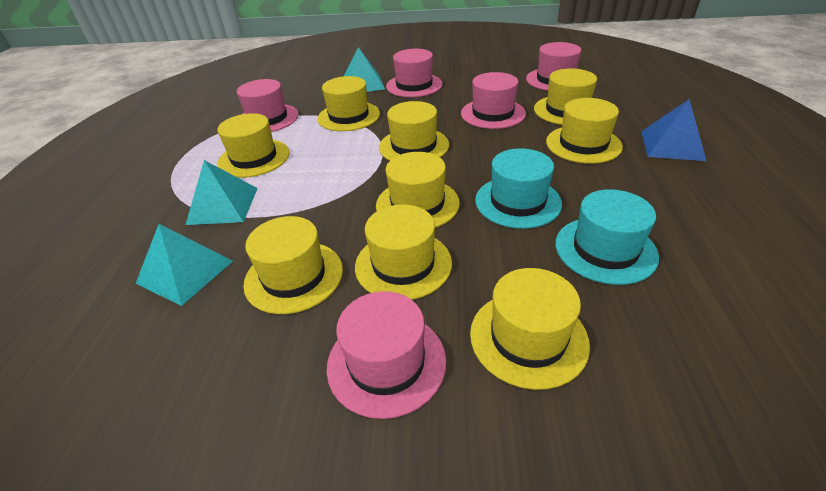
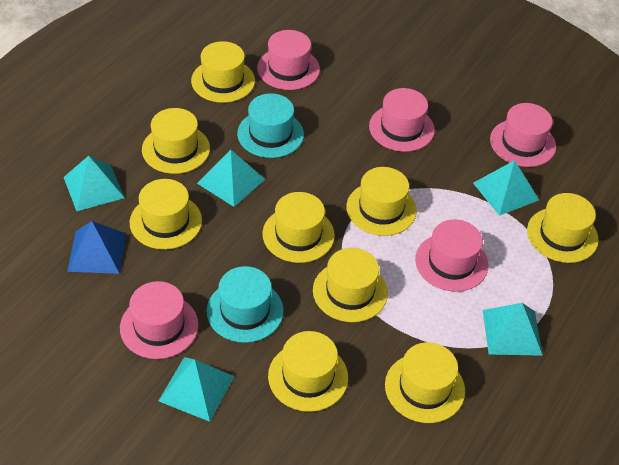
turquoise pyramid: [135,224,233,306] [186,160,258,225] [344,47,385,92] = 3 -> [63,156,125,211] [159,357,235,422] [197,150,265,207] [473,160,539,216] [483,303,543,356] = 5

